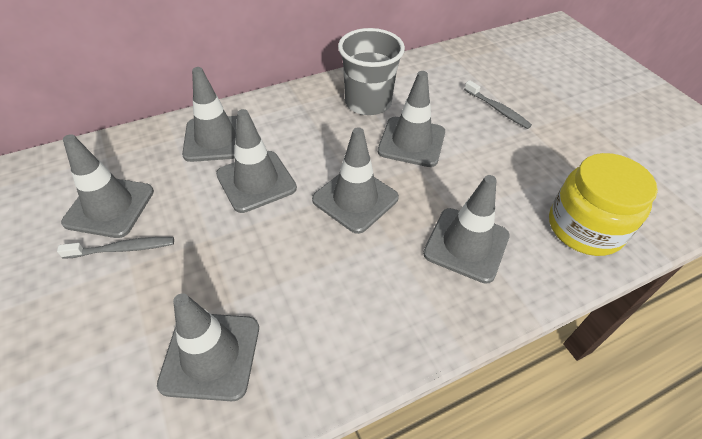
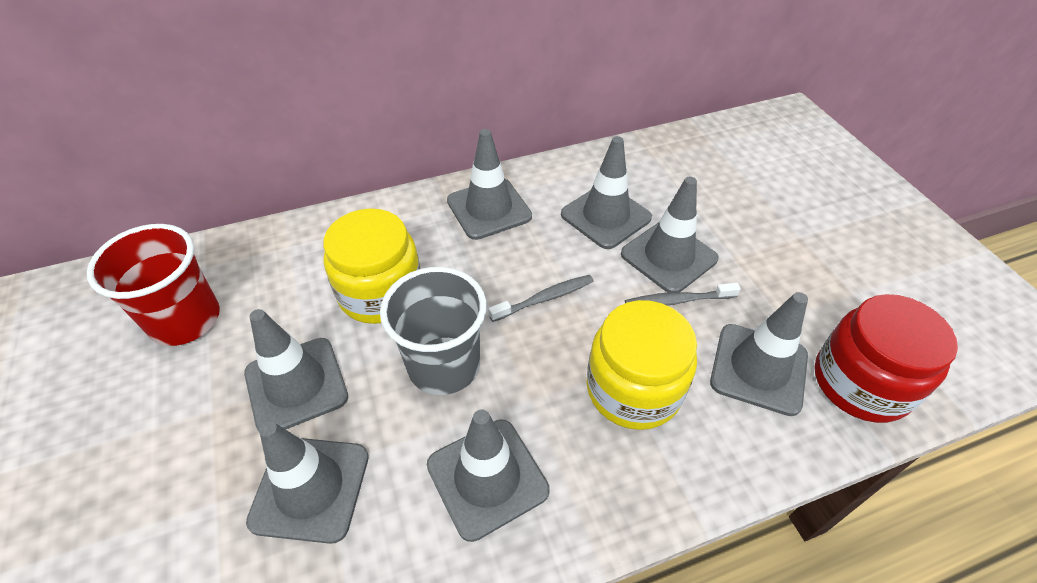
red cup: none = 0 -> [87,224,220,346] = 1
red jar: none = 0 -> [814,294,958,423] = 1
yellow jar: [549,153,658,256] = 1 -> [323,209,421,324] [586,300,697,430] = 2

